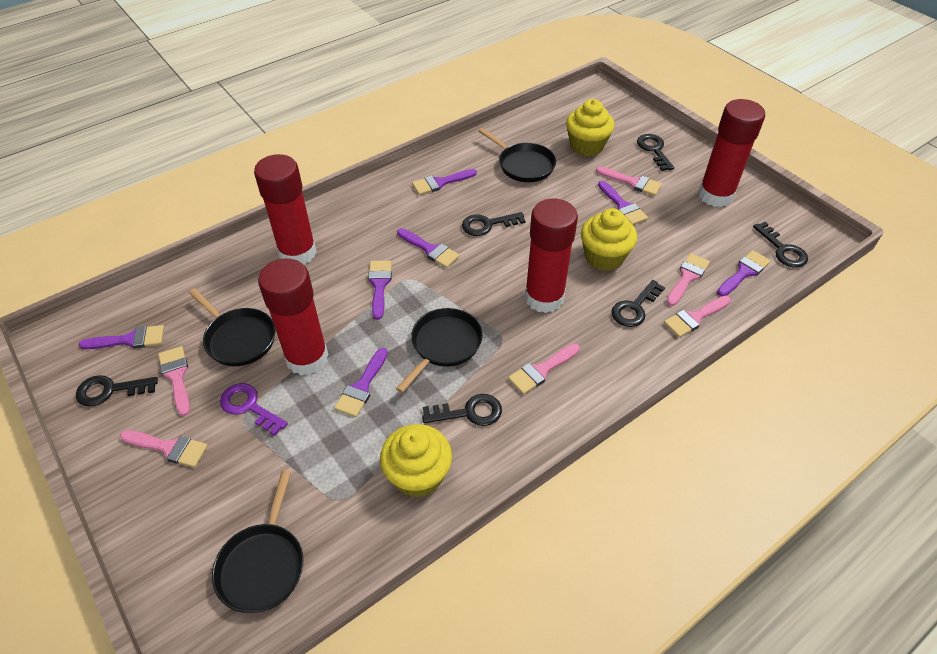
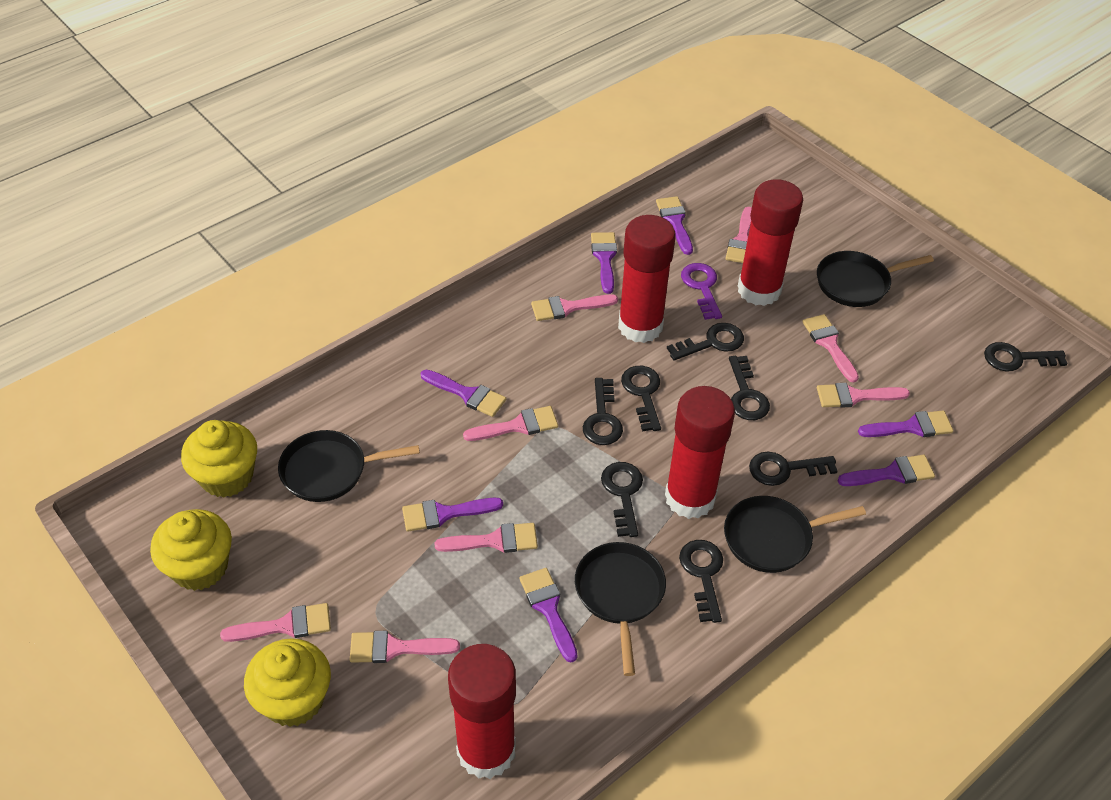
black key: [76,375,158,406] [422,394,502,426] [462,212,525,236] [611,280,665,327] [637,134,674,171] [753,222,808,267] = 6 -> [583,378,623,445] [601,462,643,537] [621,366,661,431] [667,323,744,360] [679,540,723,623] [729,356,770,420] [749,452,838,486] [984,342,1068,372] = 8
pink brush: [120,430,208,467] [158,346,190,416] [508,343,580,394] [596,167,662,196] [664,296,731,337] [666,253,710,306] = 6 -> [220,603,331,642] [350,631,460,663] [434,523,538,553] [463,406,558,441] [531,295,618,321] [726,207,752,263] [802,314,859,383] [817,383,910,408] = 8

